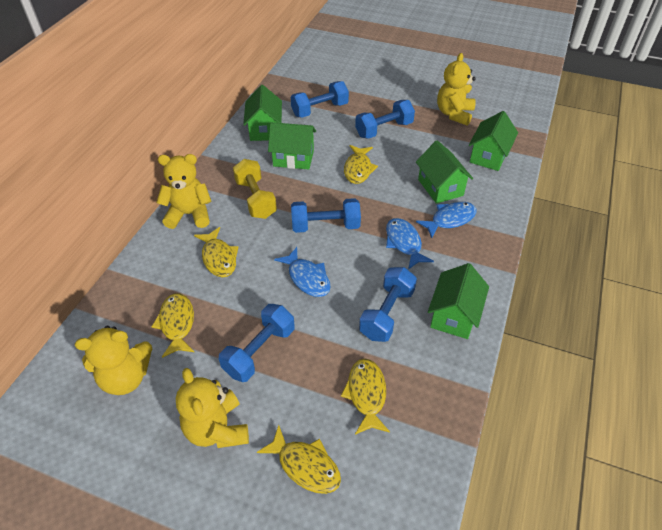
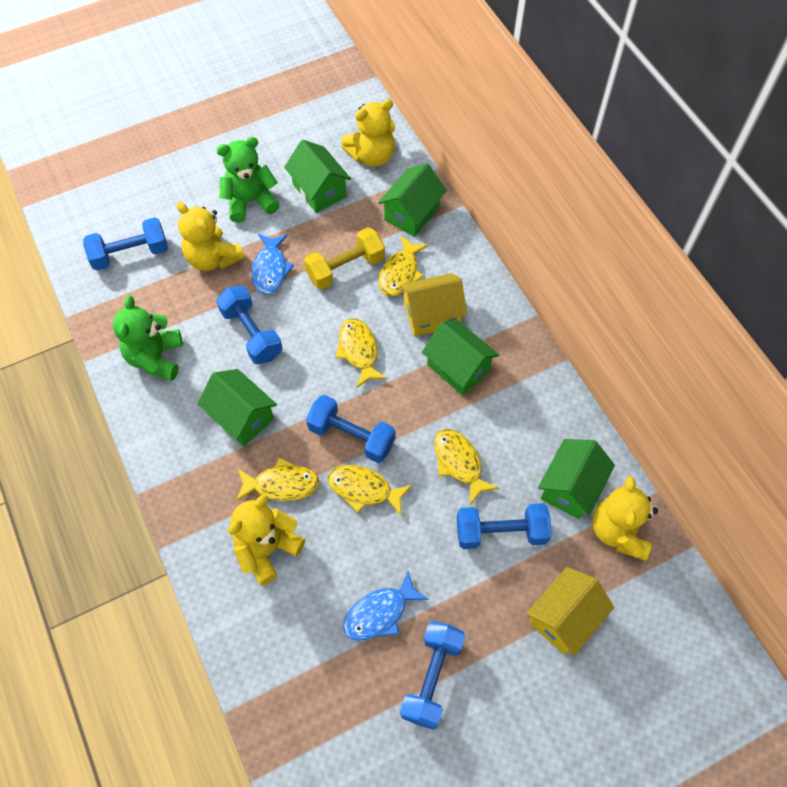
blue fish: [274,247,331,297] [386,218,434,270] [416,202,477,238] = 3 -> [251,234,294,294] [343,571,429,641] = 2
green teddy bear: none = 0 -> [113,295,183,381] [216,137,280,223] = 2
yellow house: none = 0 -> [400,273,467,336] [526,567,614,656] = 2

